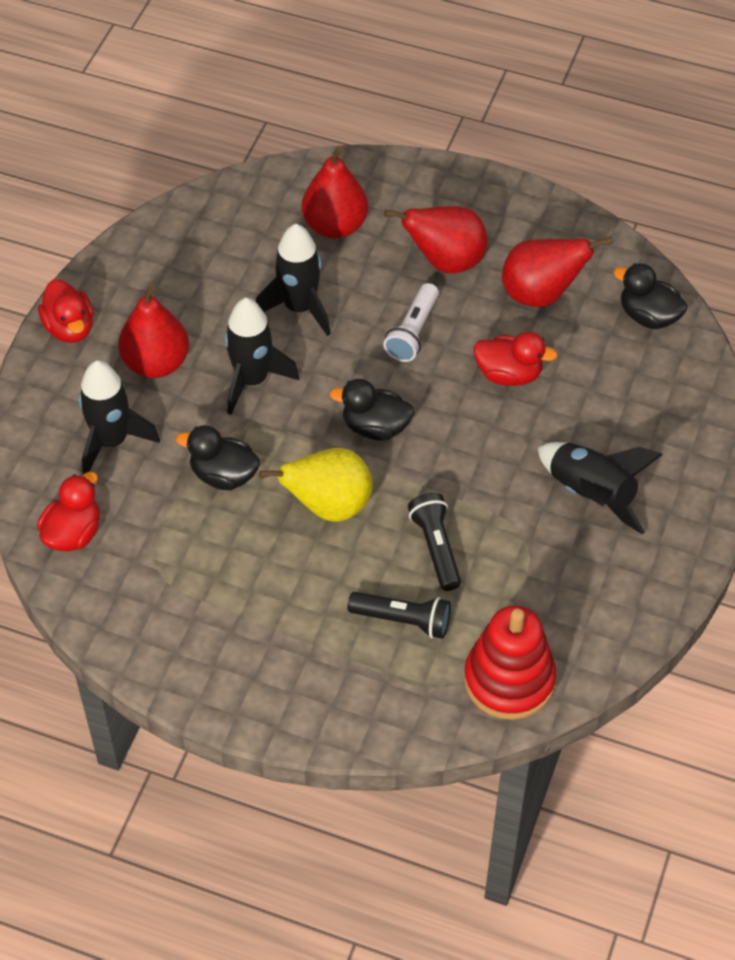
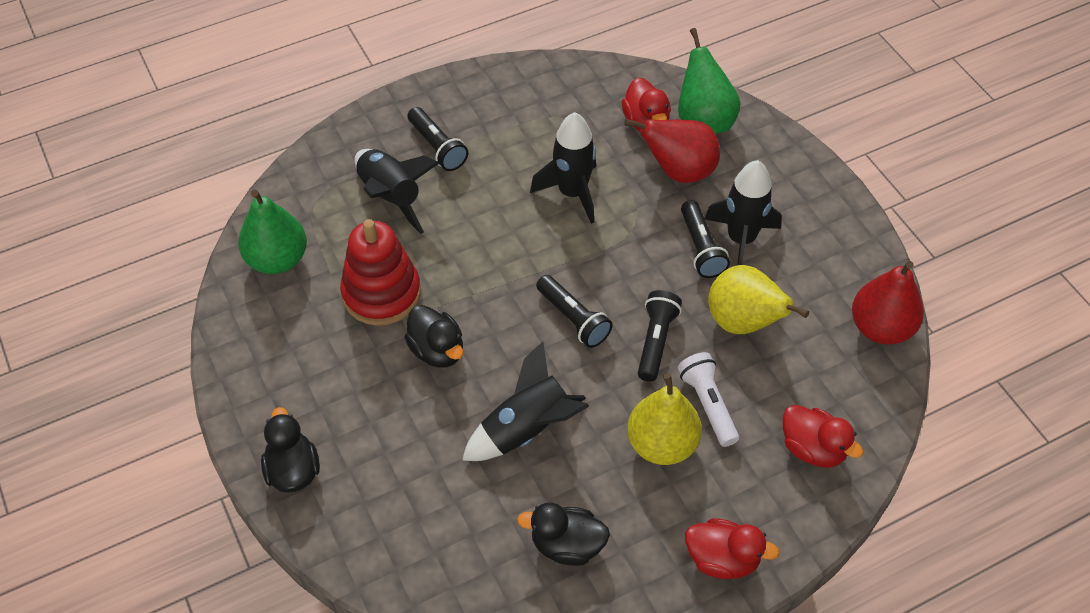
black flashlight: [348,592,451,639] [408,493,461,591] = 2 -> [407,107,468,171] [536,275,612,348] [638,290,682,382] [681,200,730,278] = 4
green pear: none = 0 -> [238,190,307,274] [678,28,741,134] = 2
red pear: [118,284,189,378] [302,146,368,239] [384,206,488,273] [502,237,613,307] = 4 -> [624,119,720,183] [852,261,924,345] = 2
yellow pear: [259,448,372,522] = 1 -> [627,373,702,465] [708,265,809,334] = 2

